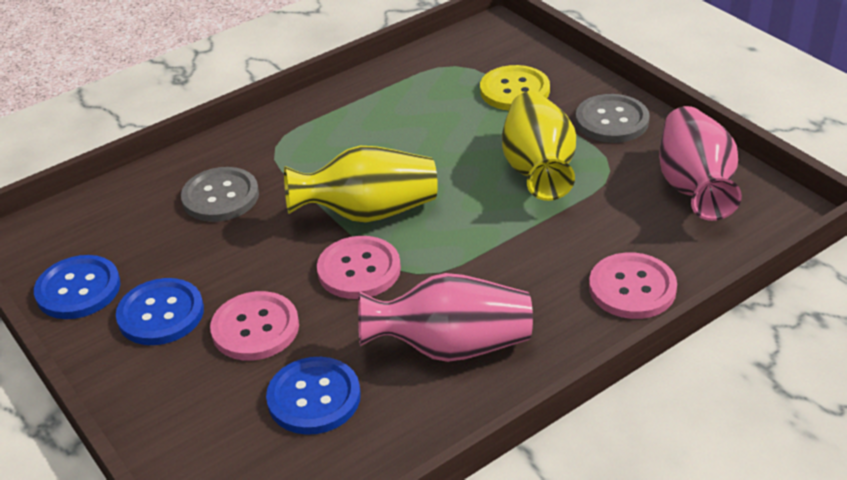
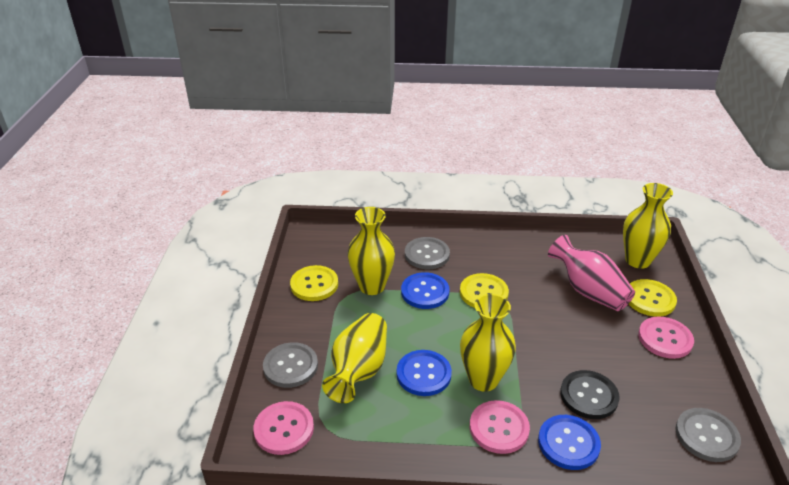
black button: none = 0 -> [560,370,619,419] = 1
grey button: [181,167,259,222] [575,94,650,143] = 2 -> [263,342,318,388] [405,237,450,269] [675,408,741,462] = 3
pink vase: [358,273,533,362] [659,106,742,221] = 2 -> [548,235,635,311] = 1
yellow button: [480,65,550,110] = 1 -> [290,265,338,301] [460,273,509,308] [629,279,677,317] = 3
yellow vase: [284,146,438,222] [502,91,576,201] = 2 -> [322,313,387,403] [347,207,395,295] [460,294,516,392] [623,183,673,269] = 4

